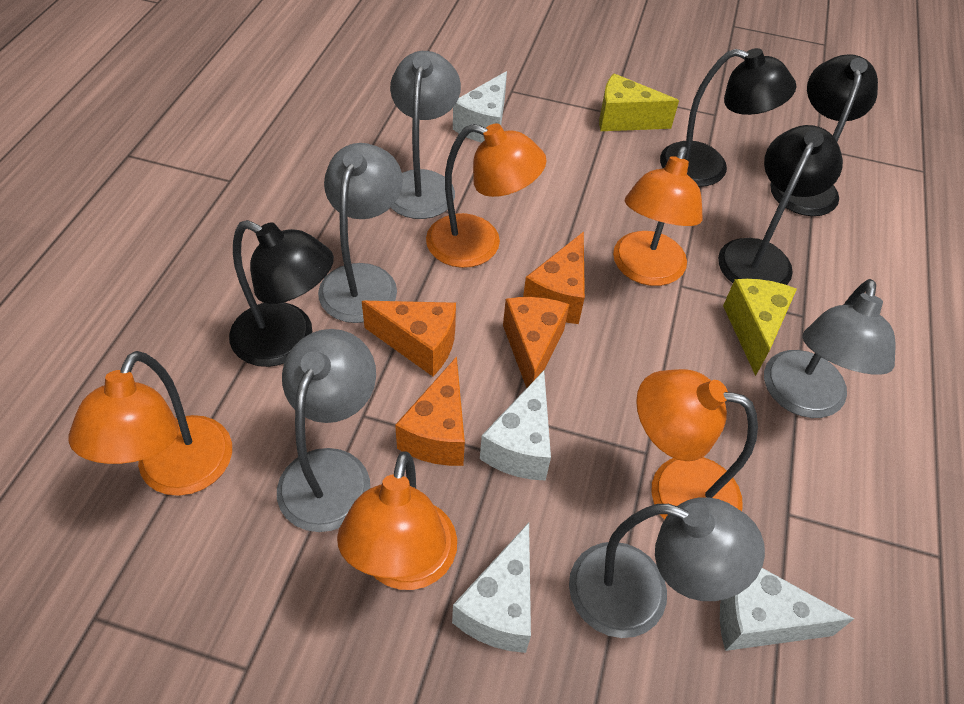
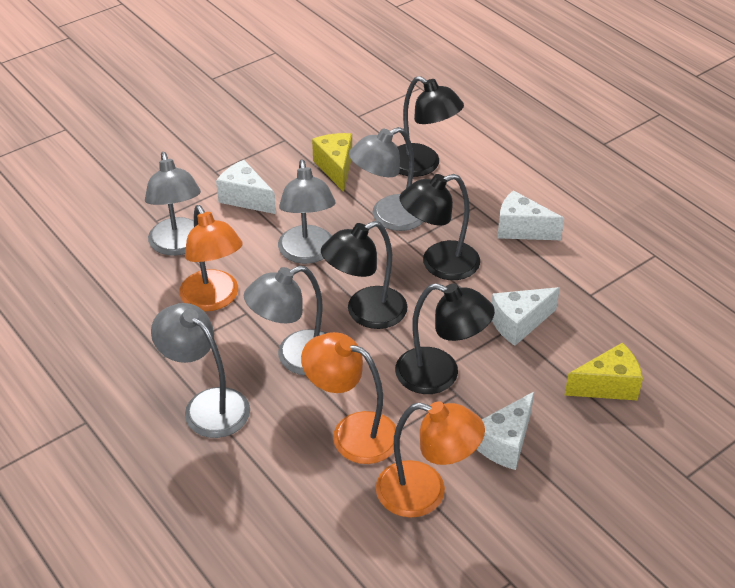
orange cheese: [362,301,456,376] [395,357,465,466] [503,297,569,388] [523,232,585,324] = 4 -> none = 0
orange lamp: [69,351,232,496] [337,451,457,590] [426,123,547,268] [613,146,703,286] [636,369,758,520] = 5 -> [179,205,243,311] [301,332,396,464] [376,401,485,518] = 3

